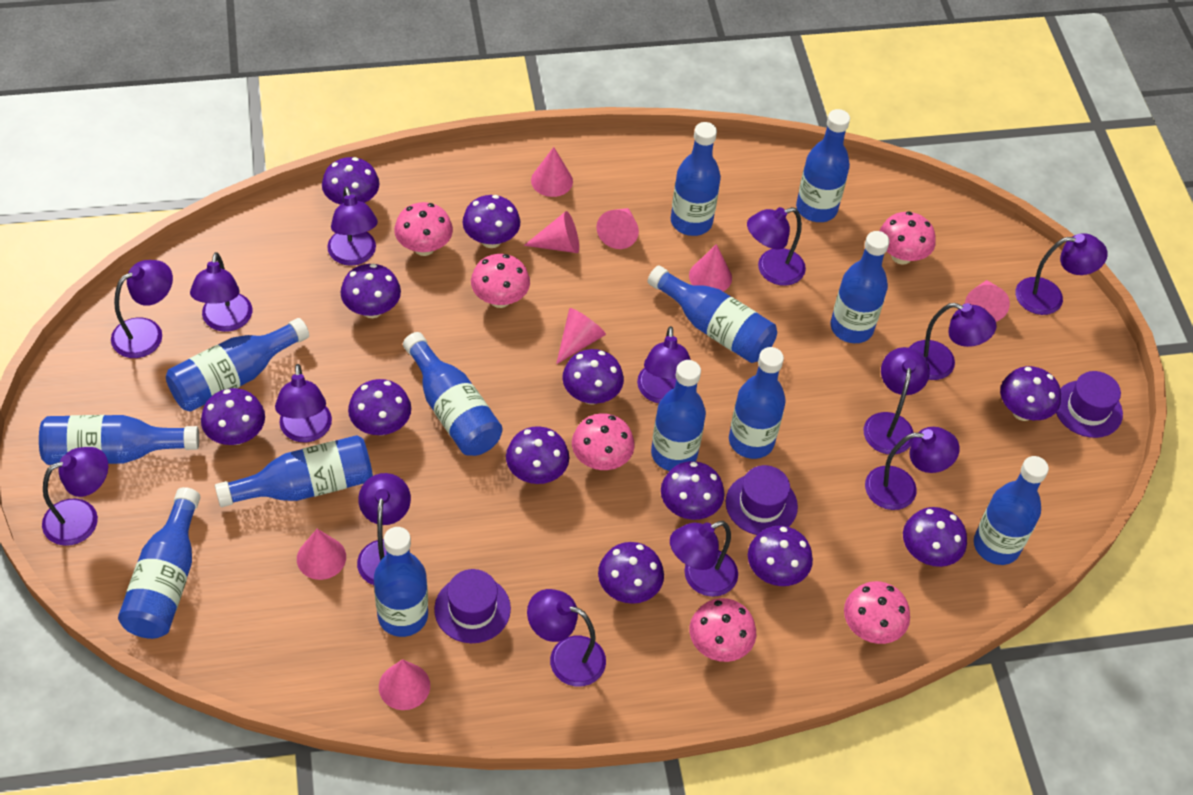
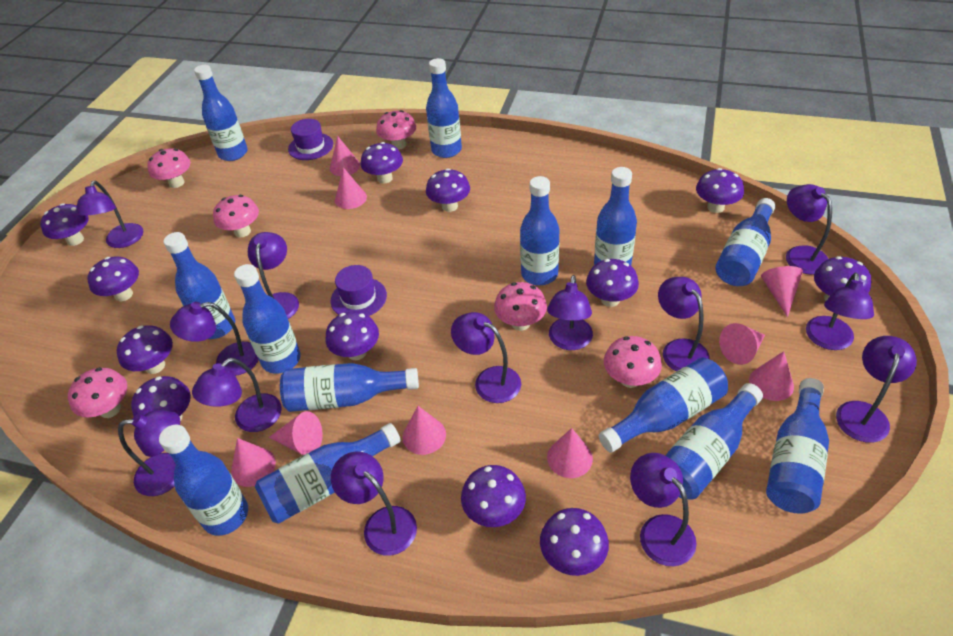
pink cone: [297,529,346,580] [379,659,430,710] [524,211,579,253] [531,147,573,197] [556,308,606,364] [596,208,639,249] [689,244,732,291] [965,280,1010,322] = 8 -> [231,438,276,487] [268,411,323,455] [330,136,360,176] [335,167,367,209] [403,406,446,455] [547,428,593,478] [719,323,765,365] [749,351,794,401] [761,266,803,317] = 9
purple hat: [434,569,511,643] [726,465,798,535] [1056,371,1123,438] = 3 -> [288,119,333,160] [331,265,387,316] = 2
purple lamp: [42,447,108,546] [111,260,173,358] [190,252,252,332] [275,364,332,442] [327,186,378,266] [357,473,411,585] [527,589,606,686] [637,326,691,403] [670,521,738,597] [747,207,806,286] [864,347,930,454] [865,427,960,510] [909,303,997,380] [1015,233,1108,315] = 14 -> [76,181,143,248] [118,410,180,496] [170,302,259,376] [192,358,282,432] [248,232,299,319] [331,452,417,556] [451,312,521,403] [547,275,593,350] [630,453,697,566] [658,277,710,372] [786,184,832,275] [806,273,874,350] [836,336,917,443] = 13

